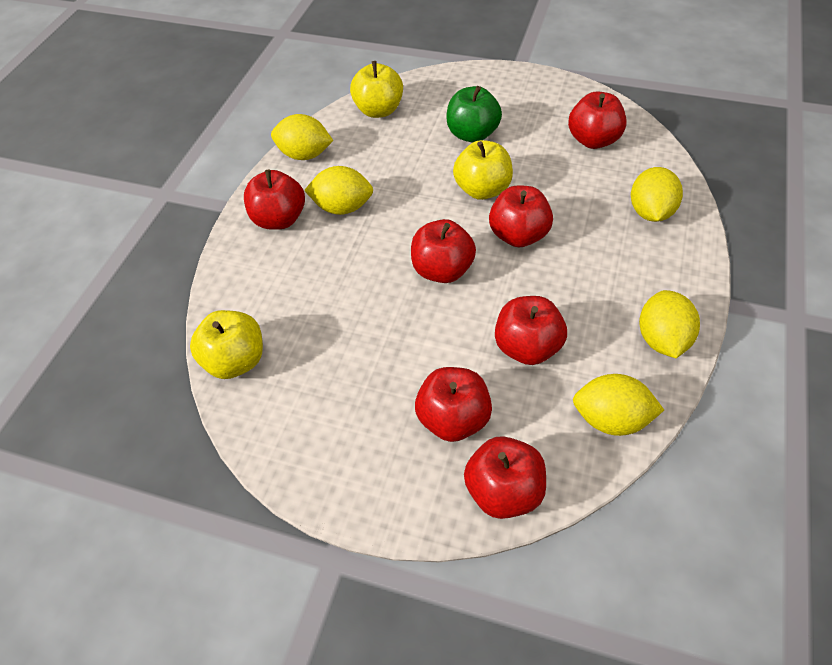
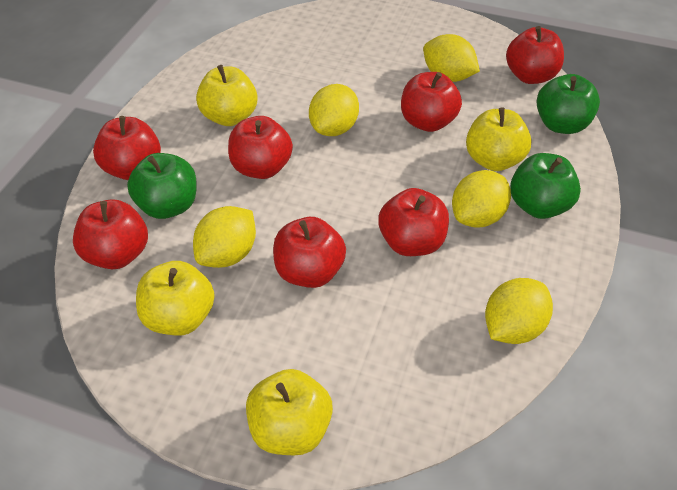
green apple: [446,86,502,143] = 1 -> [127,153,197,219] [510,153,581,219] [537,74,600,134] = 3
yellow apple: [190,310,263,379] [350,61,403,118] [453,140,513,200] = 3 -> [136,261,215,336] [196,65,258,126] [246,369,333,455] [466,108,532,171] = 4

